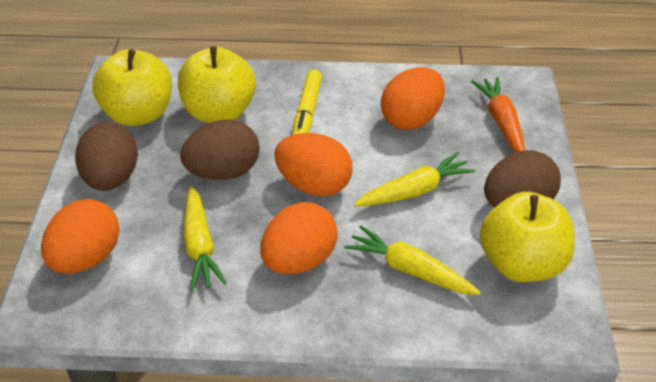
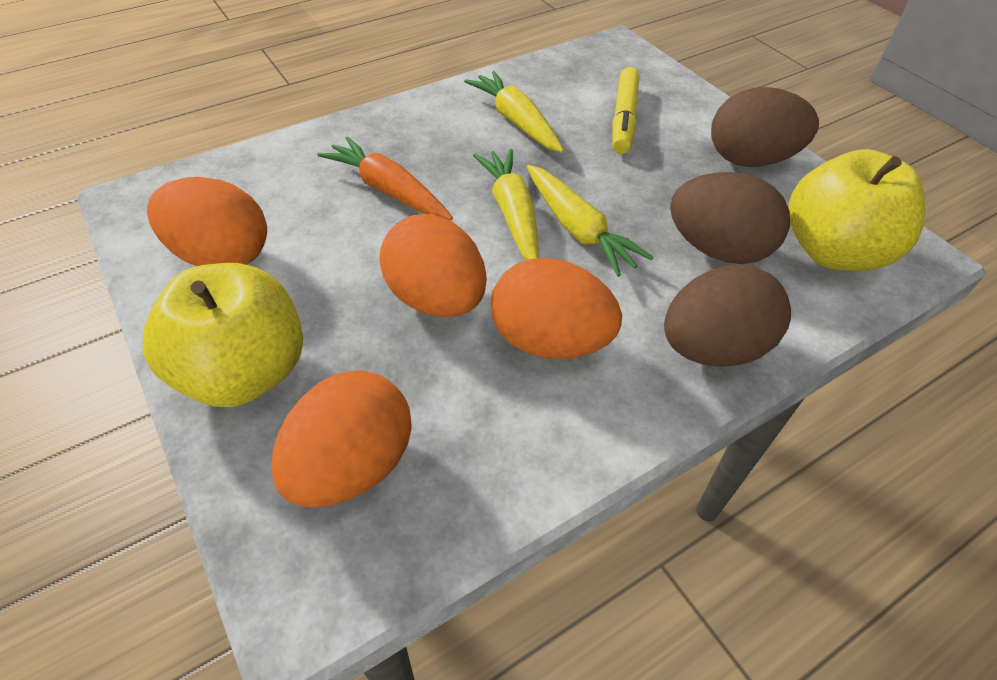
yellow apple: [92,49,172,126] [178,46,256,123] [480,192,575,282] = 3 -> [143,263,303,407] [789,149,925,271] = 2

